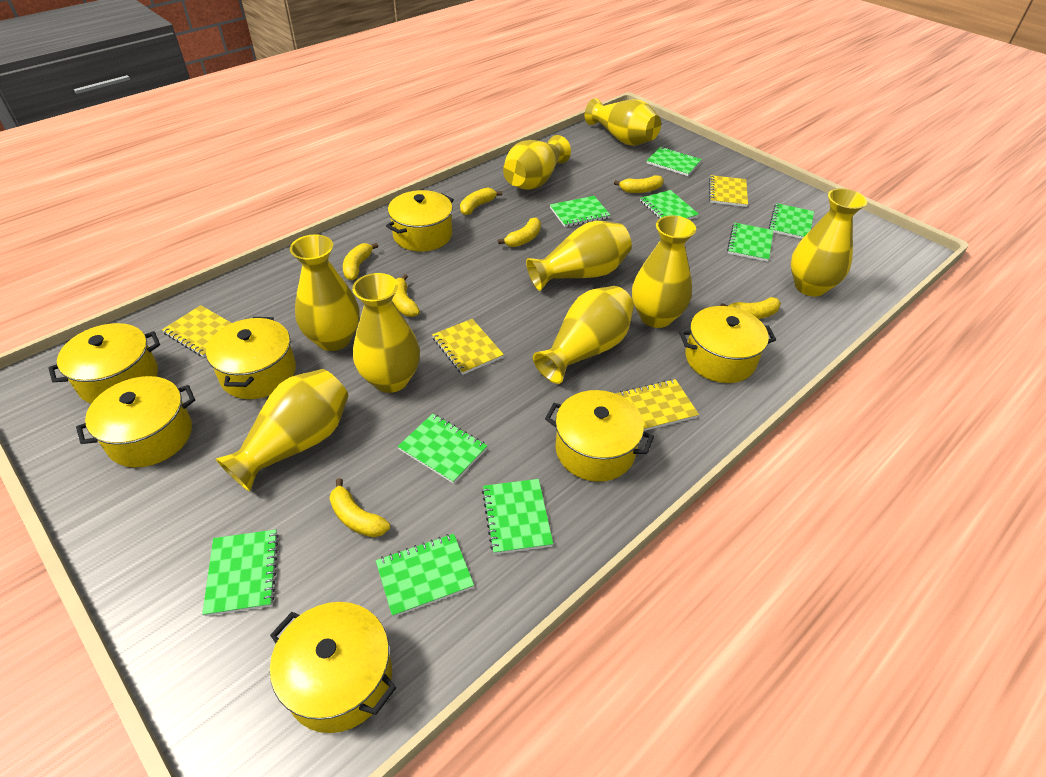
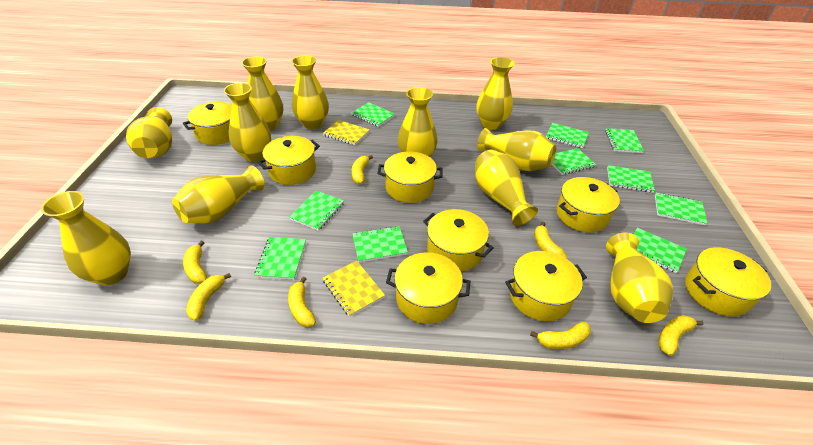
green notebook: [202,529,279,616] [376,534,474,617] [397,414,487,484] [482,479,553,554] [550,196,610,227] [640,190,699,219] [647,147,702,176] [727,223,773,262] [769,203,814,239] = 9 -> [255,237,306,280] [289,190,344,231] [351,102,395,127] [352,226,408,262] [546,123,589,148] [552,148,596,175] [605,128,644,153] [607,165,655,193] [634,228,687,273] [655,192,708,225] = 10
yellow notebook: [162,305,231,357] [432,319,504,375] [616,379,699,431] [709,175,748,207] = 4 -> [323,120,370,145] [323,261,385,317] = 2
yellow pot: [48,323,160,404] [76,376,195,467] [206,317,296,399] [270,602,396,733] [386,190,454,252] [545,390,654,482] [679,306,776,383] = 7 -> [183,102,232,145] [258,136,320,185] [377,152,443,203] [386,252,471,324] [423,209,494,272] [505,251,587,321] [557,177,620,233] [685,247,771,316] = 8
yellow vase: [216,369,348,492] [290,234,360,351] [352,273,420,393] [503,135,571,190] [526,221,632,291] [533,286,634,384] [585,98,661,146] [632,216,696,328] [791,188,867,297] = 9 -> [41,191,131,285] [126,107,172,158] [172,166,264,224] [224,83,271,162] [241,56,283,130] [291,55,329,129] [398,87,437,157] [475,150,538,226] [476,57,514,130] [477,128,556,171] [606,232,673,323] = 11

